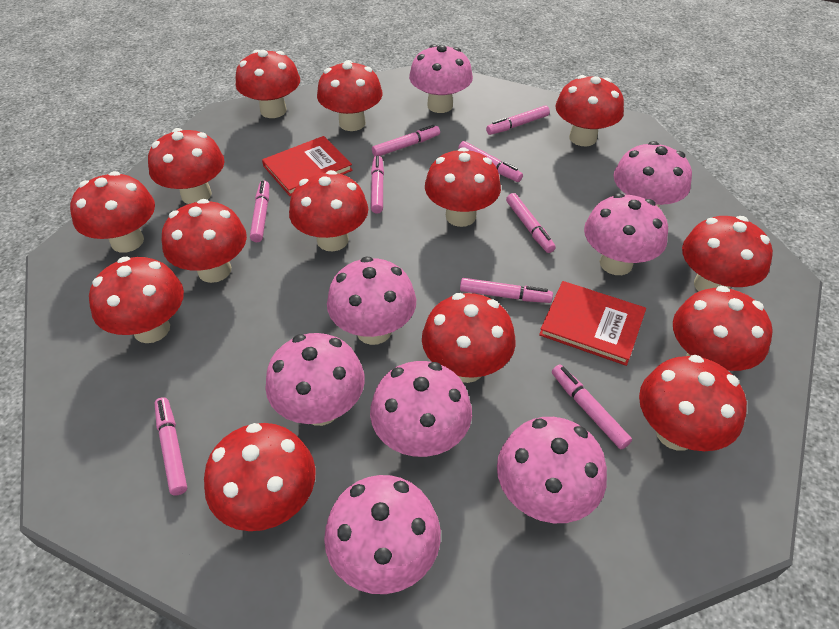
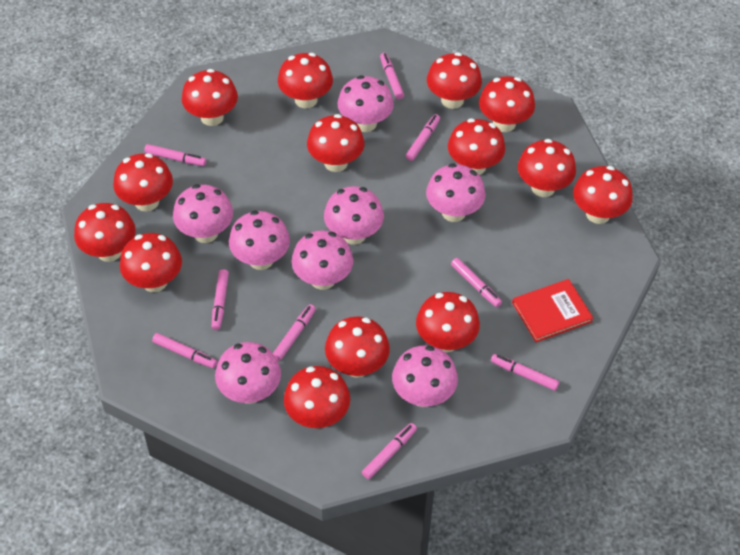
red book: [262,136,353,196] [539,281,646,366] = 2 -> [512,279,593,342] = 1

